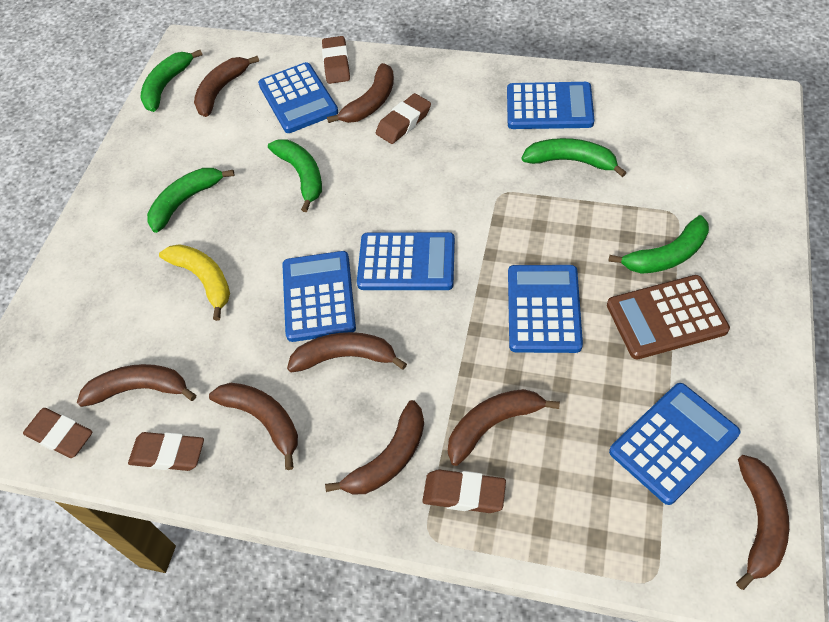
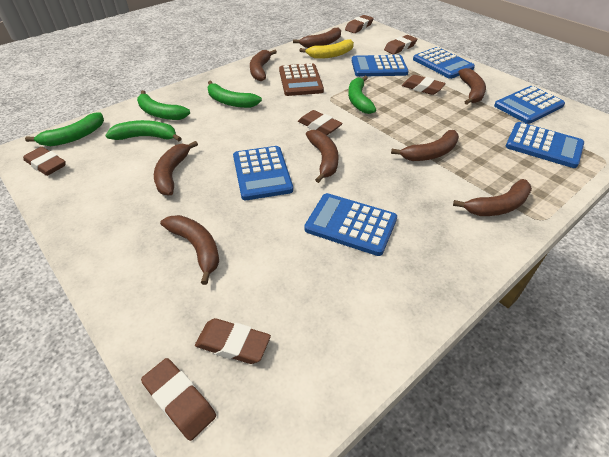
brown eraser: [23,408,93,458] [128,432,204,471] [322,36,350,84] [376,93,431,144] [422,470,506,513] = 5 -> [23,147,66,176] [141,358,216,441] [195,318,271,364] [298,110,343,135] [345,15,374,33] [384,35,417,55] [402,75,446,95] = 7

